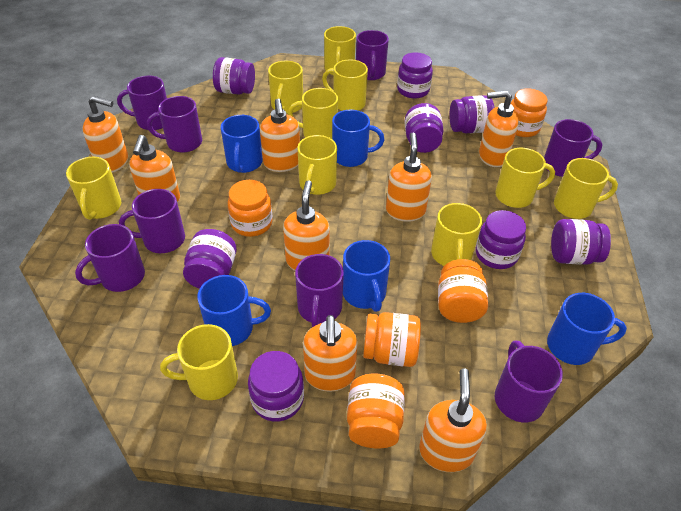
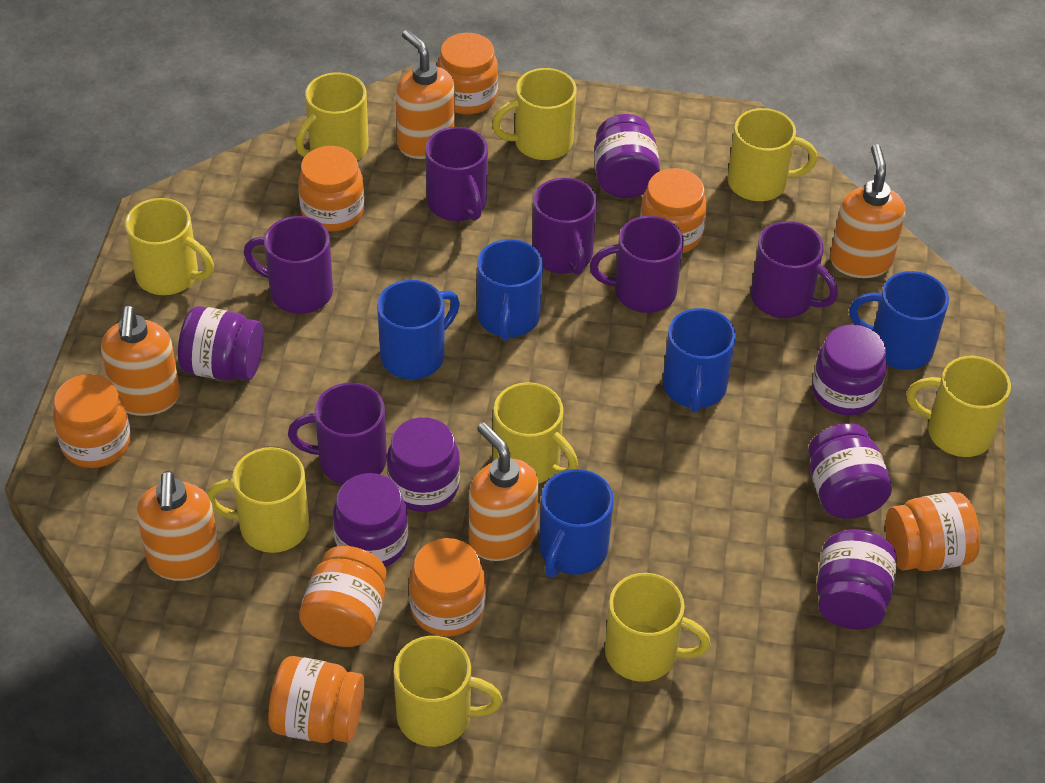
orange jar: [228,180,273,237] [347,374,405,448] [363,312,421,367] [438,259,488,323] [510,88,548,137] = 5 -> [53,374,131,468] [268,656,365,743] [298,146,364,232] [299,546,387,647] [409,538,486,637] [437,33,498,114] [640,168,707,253] [885,492,980,571] = 8
orange soap dispenser: [83,95,128,173] [129,135,180,203] [260,99,300,172] [283,180,329,271] [303,315,358,392] [386,132,432,222] [419,368,487,472] [479,91,518,167] = 8 -> [101,306,180,416] [137,471,220,581] [396,30,455,159] [469,422,539,561] [830,144,905,278] = 5
purple jar: [183,229,237,289] [213,57,255,95] [248,351,304,422] [397,52,433,99] [405,103,444,153] [449,95,495,133] [476,210,526,269] [551,219,611,265] = 8 -> [178,306,264,381] [333,473,408,567] [387,417,460,512] [594,114,660,198] [808,423,892,519] [812,324,887,415] [817,529,897,630] = 7
purple mug: [75,224,145,292] [117,76,167,130] [119,189,185,253] [147,96,202,153] [295,254,344,327] [356,30,389,80] [495,341,563,422] [544,119,602,177] = 8 -> [244,216,333,314] [288,382,387,485] [425,127,488,221] [532,178,597,275] [590,216,684,313] [751,221,838,318] = 6
yellow mug: [66,157,121,220] [160,324,238,400] [268,61,303,114] [288,88,338,139] [297,135,337,195] [322,59,368,111] [324,26,356,75] [431,203,482,266] [495,148,555,208] [554,158,618,219] = 10 -> [125,198,214,295] [207,447,309,553] [295,73,369,160] [394,636,503,747] [492,68,577,160] [493,382,578,483] [605,573,711,682] [728,108,817,201] [907,356,1011,457] = 9

